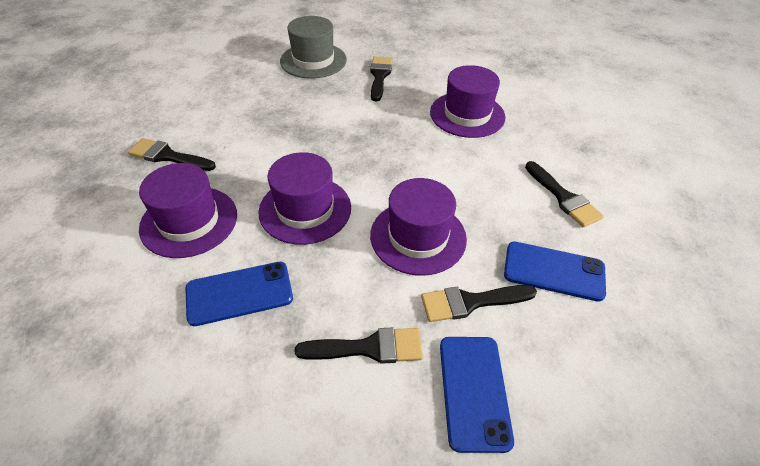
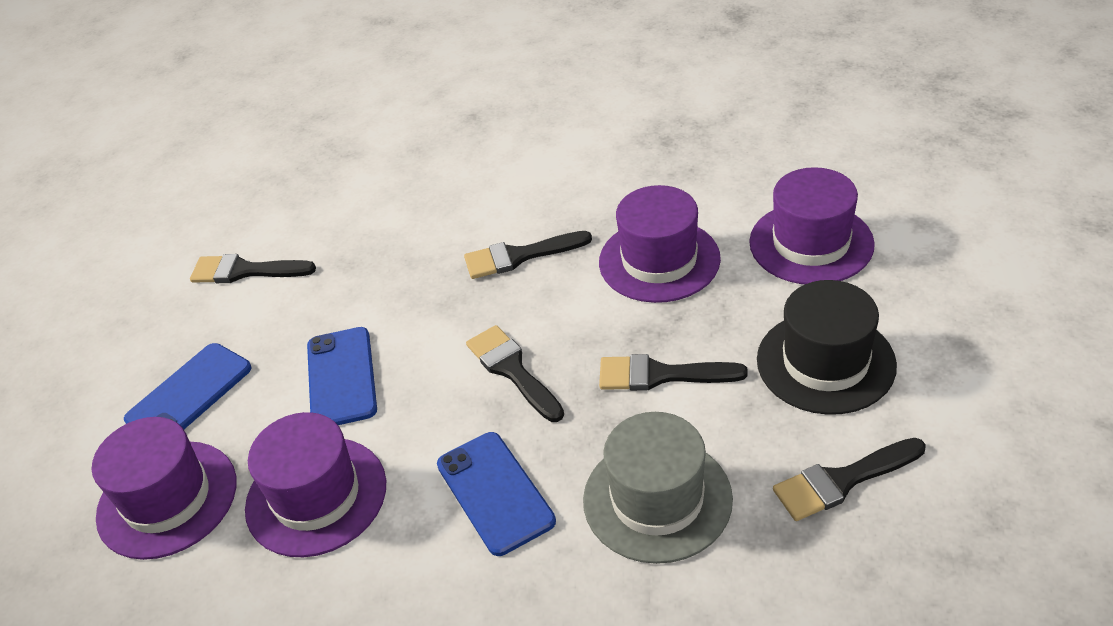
black hat: none = 0 -> [757,280,897,415] = 1

